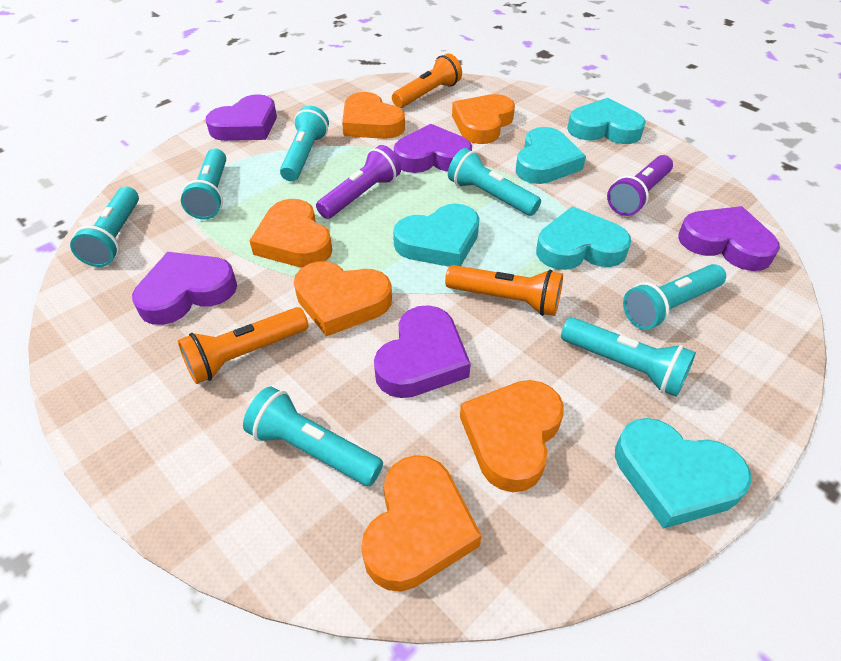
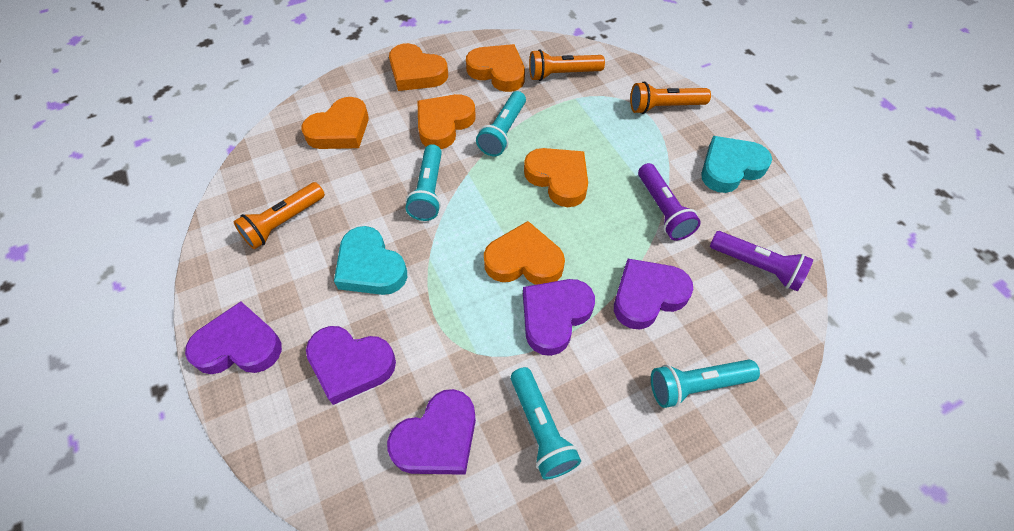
turquoise flashlight: [70,187,139,267] [181,148,226,220] [243,386,383,486] [280,106,329,181] [448,148,541,216] [561,317,696,397] [623,264,726,330] = 7 -> [405,144,442,221] [476,91,526,156] [511,367,581,480] [651,360,760,408] = 4
turquoise heart: [393,204,479,267] [516,127,586,184] [536,207,631,270] [567,98,646,144] [615,418,752,529] = 5 -> [334,226,407,295] [701,136,772,193] = 2

